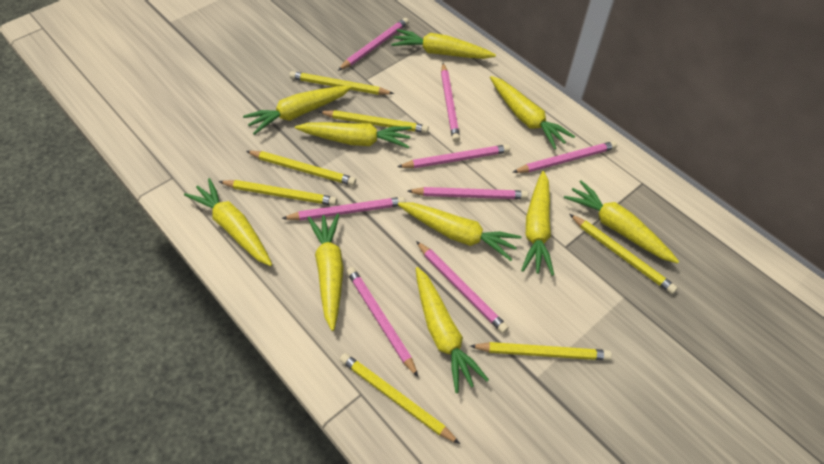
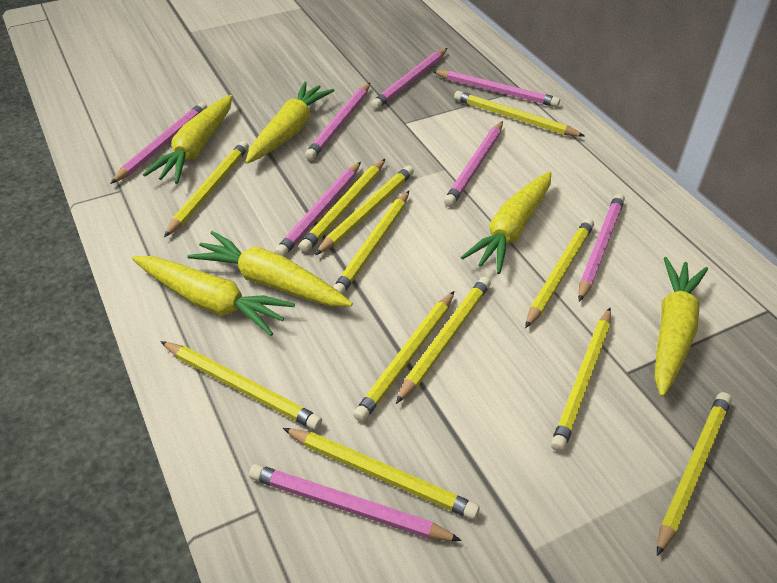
yellow carrot: [184,178,272,266] [243,86,352,135] [295,122,412,149] [308,213,344,331] [391,29,496,59] [398,202,521,261] [416,267,489,393] [490,76,575,149] [521,171,554,276] [564,180,679,264] = 10 -> [132,256,295,336] [143,95,232,184] [188,231,353,307] [245,82,335,164] [461,171,551,274] [655,257,708,397] = 6
yellow pencil: [218,180,337,206] [246,151,356,186] [289,71,394,95] [319,110,429,133] [340,353,460,444] [470,342,612,361] [570,214,678,294] = 7 -> [160,341,322,430] [164,141,249,237] [283,428,480,520] [299,159,385,253] [315,166,414,255] [333,191,409,295] [353,291,454,422] [396,277,491,404] [454,91,585,137] [525,218,594,328] [551,308,611,452] [657,392,732,556] = 12

